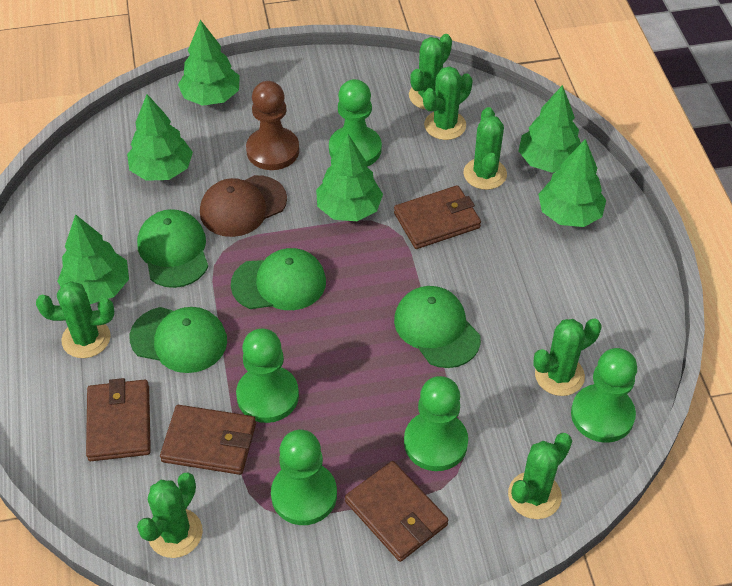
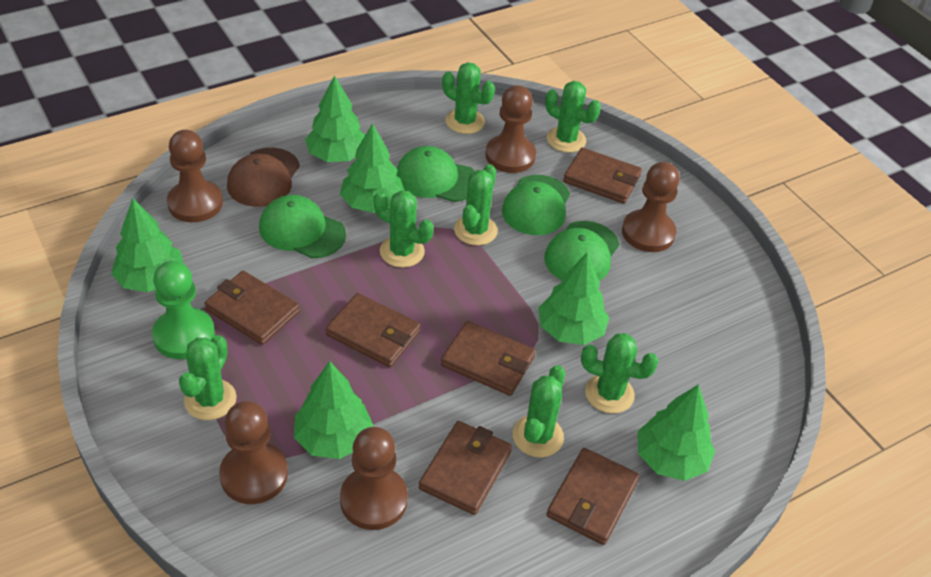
brown pawn: [246,81,299,170] = 1 -> [167,130,223,222] [219,401,288,504] [340,427,408,530] [485,85,536,173] [622,162,680,252] = 5
brown wallet: [86,378,151,461] [160,405,256,475] [345,461,448,562] [394,185,481,249] = 4 -> [204,271,300,345] [326,293,421,367] [419,421,512,515] [441,321,536,396] [546,448,640,545] [563,148,642,204] = 6
green pawn: [236,329,299,423] [271,430,337,525] [329,79,382,167] [404,376,468,471] [571,348,637,443] = 5 -> [152,261,215,359] = 1

